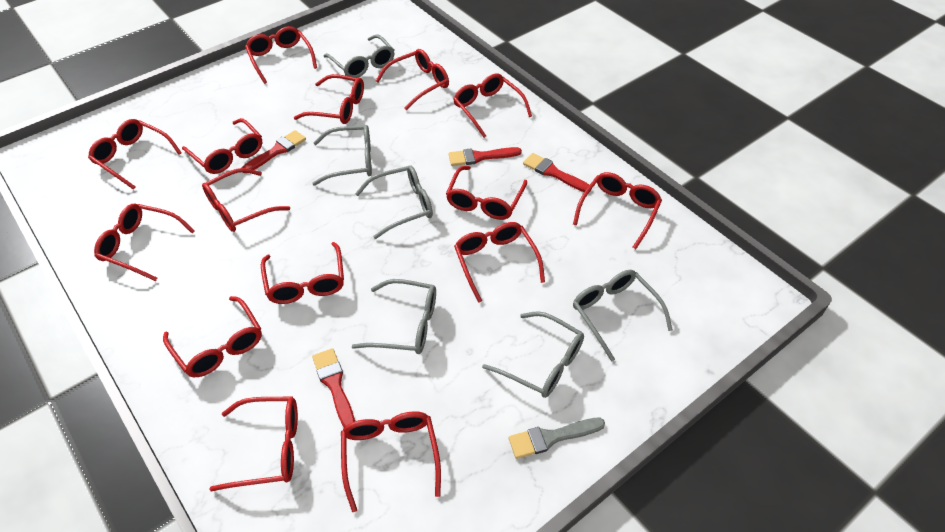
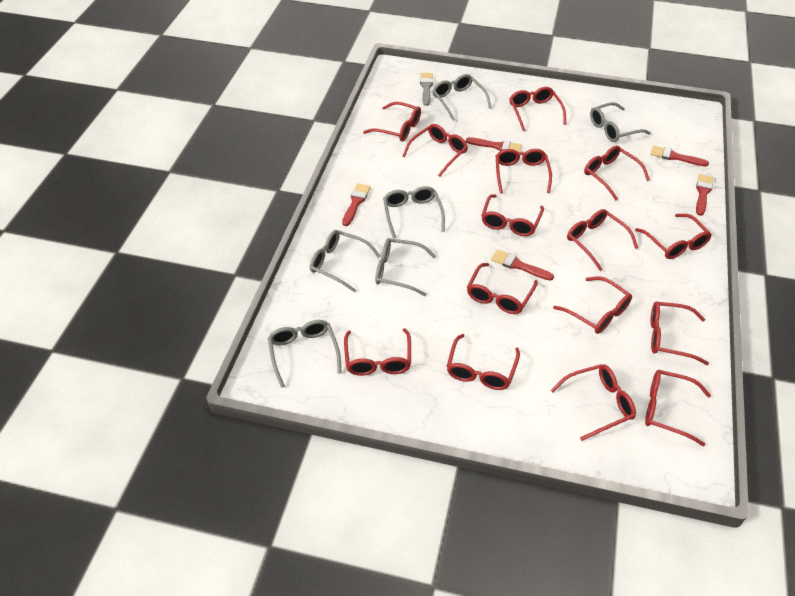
red brush: [241,130,306,173] [312,348,355,428] [448,147,522,166] [523,153,591,192] = 4 -> [342,183,371,226] [466,137,522,153] [491,249,554,281] [650,145,709,166] [696,174,713,216] = 5

